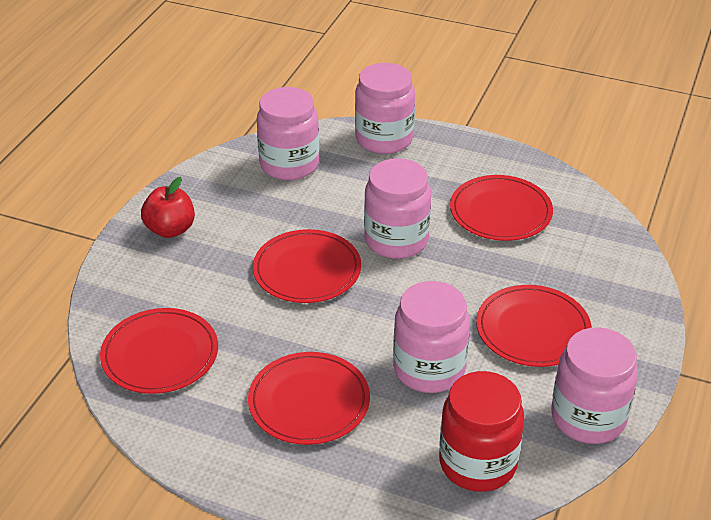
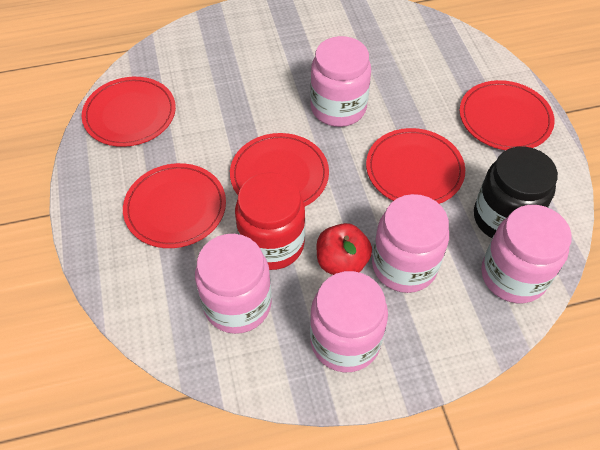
black jar: none = 0 -> [474,146,558,238] = 1

